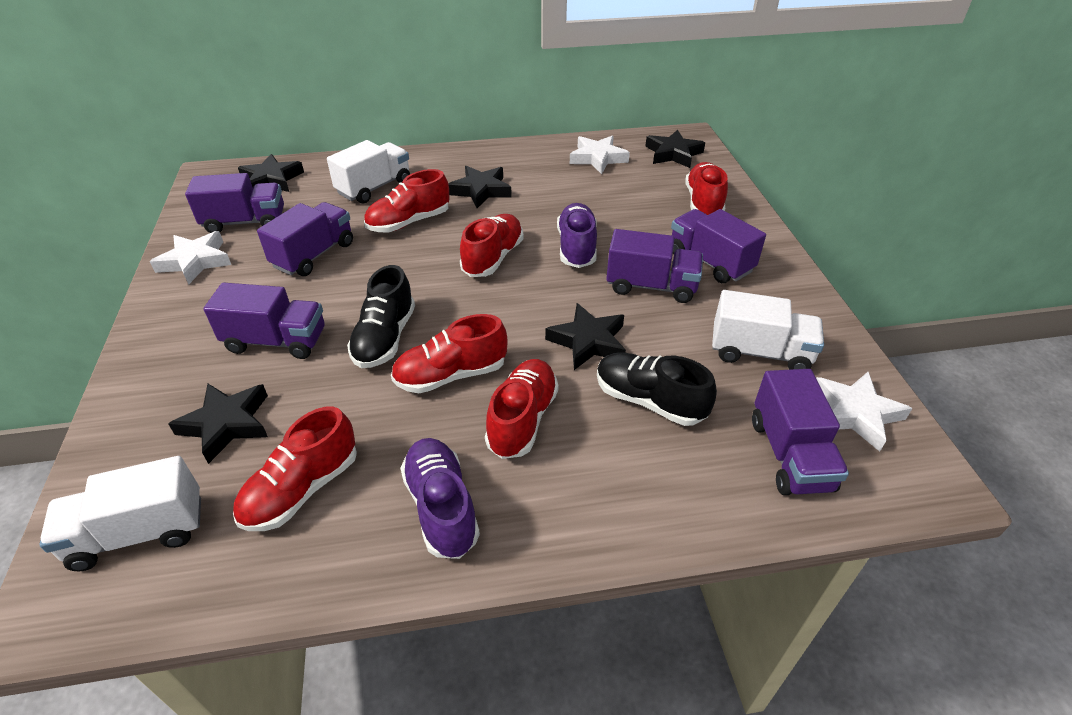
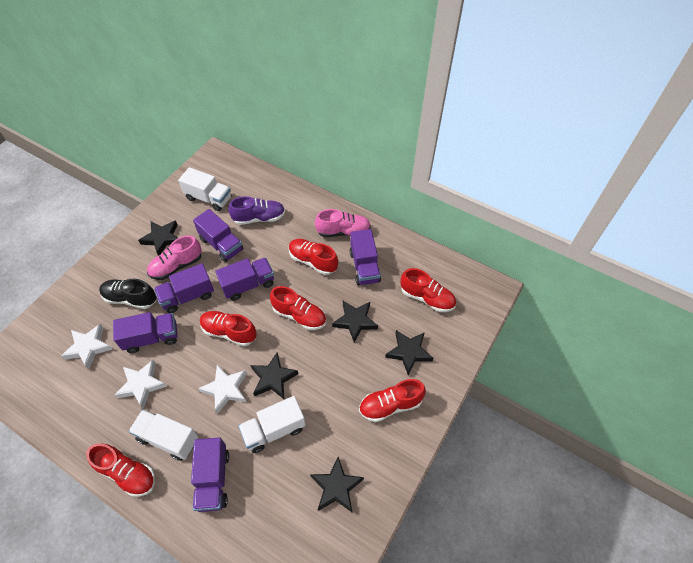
black shoe: [347,265,415,368] [597,353,717,426] = 2 -> [99,279,156,309] = 1
pink shoe: none = 0 -> [147,236,202,280] [315,209,371,237] = 2
purple shoe: [400,438,480,559] [557,203,597,268] = 2 -> [228,196,285,225] = 1

